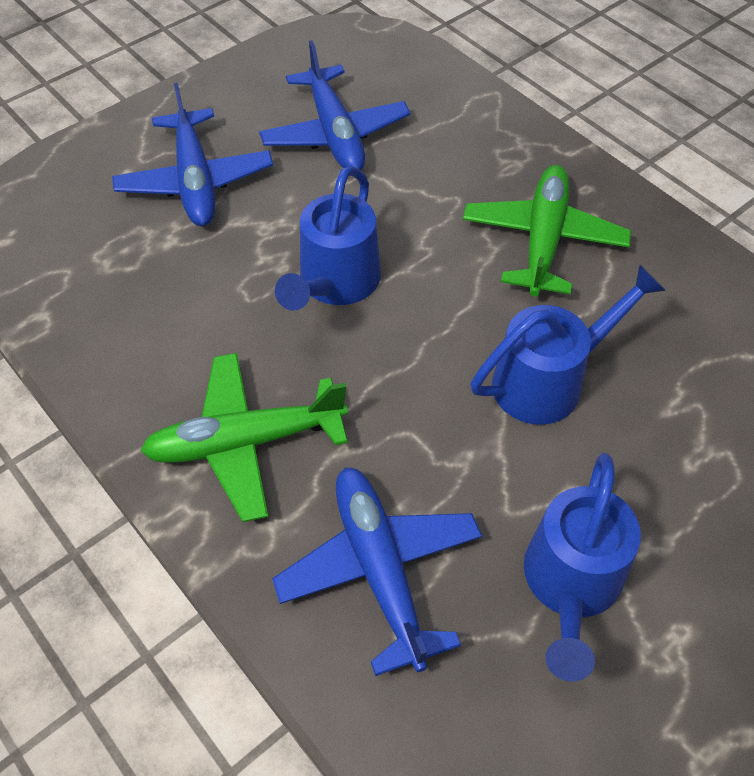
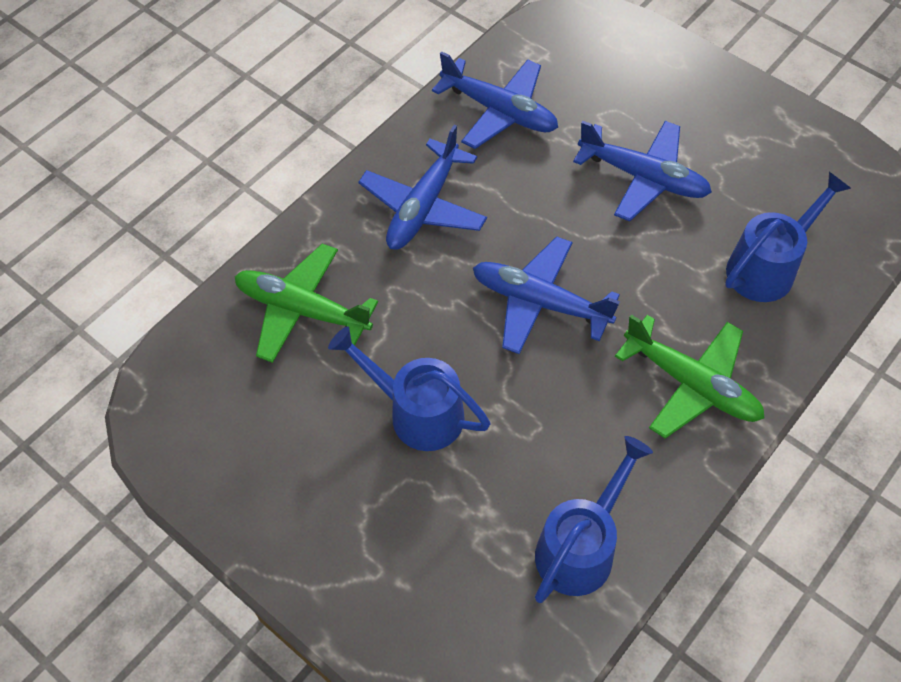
blue plane: [112,83,273,226] [259,40,410,170] [272,467,482,676] = 3 -> [358,125,487,250] [432,51,558,149] [473,236,620,354] [573,121,712,221] = 4

